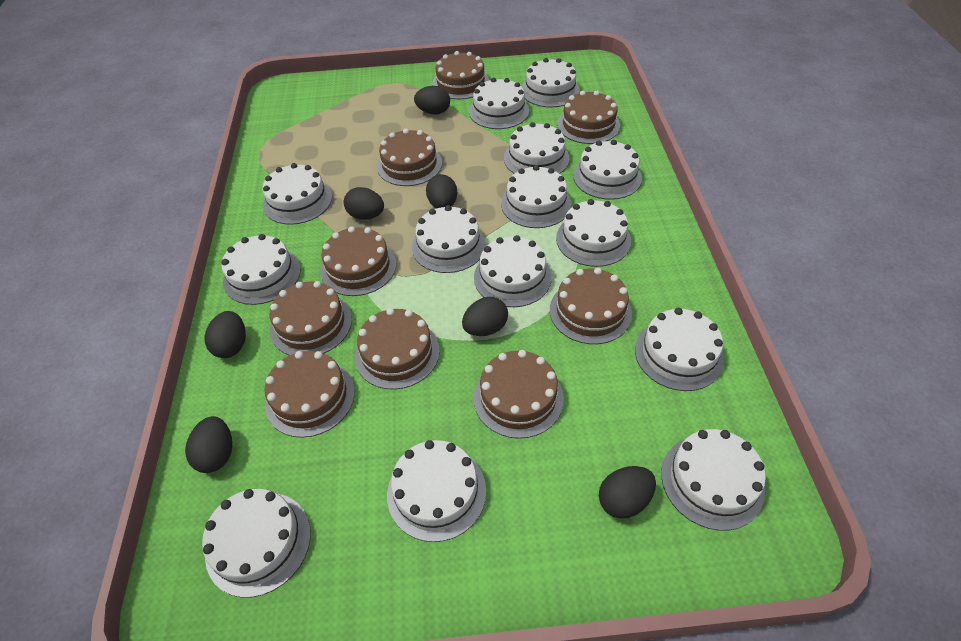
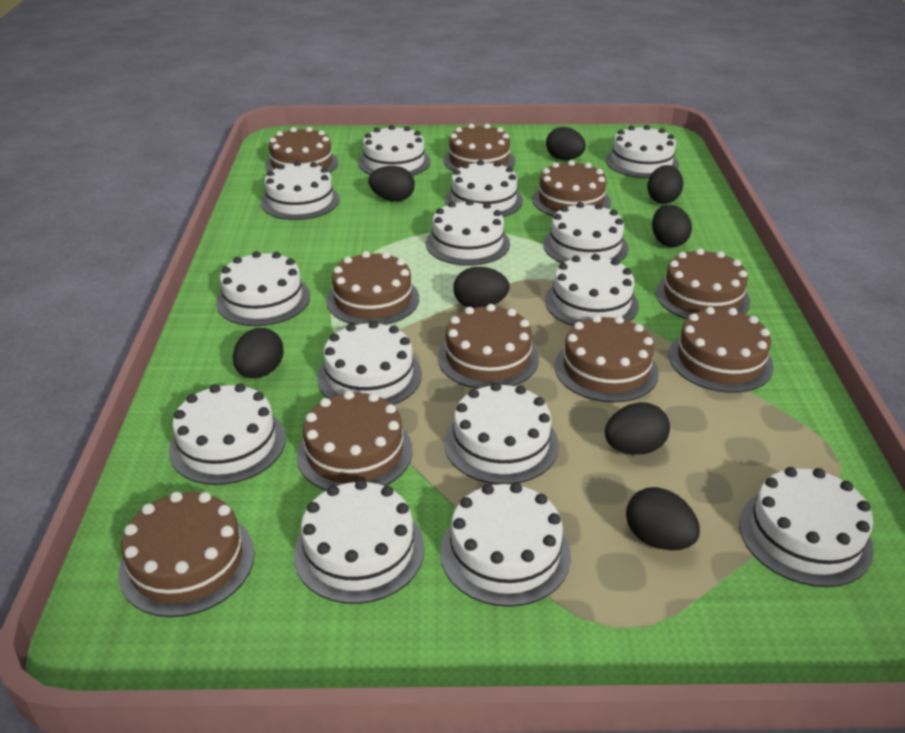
black egg: [185,416,232,473] [205,311,246,358] [344,187,384,220] [414,86,450,114] [426,174,457,208] [462,297,508,336] [599,466,656,519] = 7 -> [233,328,284,378] [369,166,415,201] [453,267,510,308] [546,127,586,160] [605,402,670,455] [626,487,700,550] [647,165,683,204] [652,205,692,247] = 8
brown cake: [265,351,355,438] [270,281,352,356] [320,226,396,296] [355,308,440,390] [377,129,442,186] [432,51,489,99] [473,350,564,439] [550,268,632,344] [557,91,620,144] = 9 -> [118,492,255,617] [265,127,338,173] [296,391,413,490] [326,251,419,325] [437,304,539,389] [443,123,515,171] [532,160,611,216] [555,315,659,402] [656,248,750,319] [669,307,774,393] = 10

